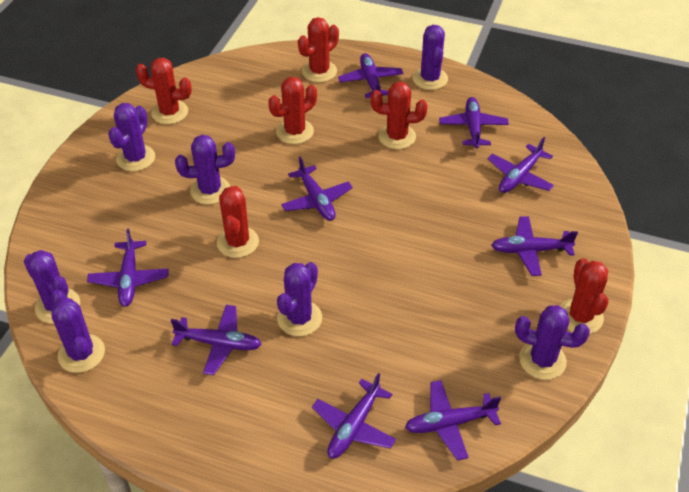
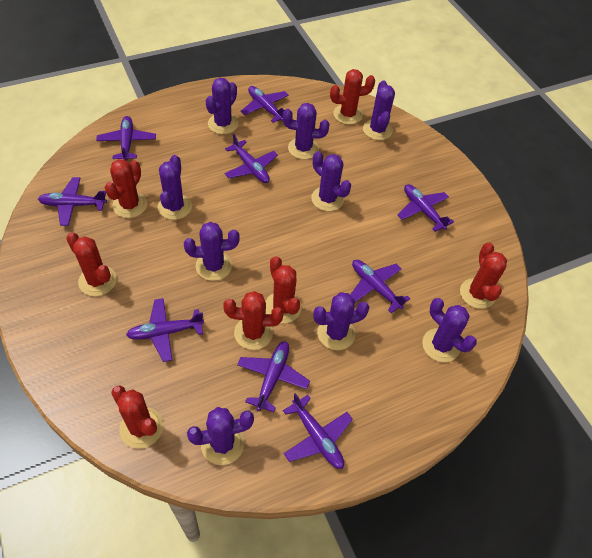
purple cactus: [24,250,80,324] [51,290,105,373] [108,103,155,171] [175,135,235,204] [277,262,322,336] [413,25,448,90] [515,305,590,380] = 7 -> [158,155,192,220] [184,222,240,281] [187,407,254,465] [206,78,238,134] [283,103,330,159] [311,151,351,211] [313,292,370,350] [363,81,395,140] [422,298,477,362] = 9
red cactus: [136,58,192,124] [217,186,259,258] [268,77,317,144] [298,17,339,82] [371,82,427,149] [560,258,609,334] = 6 -> [66,232,117,296] [105,159,147,218] [111,385,163,449] [223,291,284,350] [265,256,302,323] [330,69,375,125] [460,243,507,309] = 7

